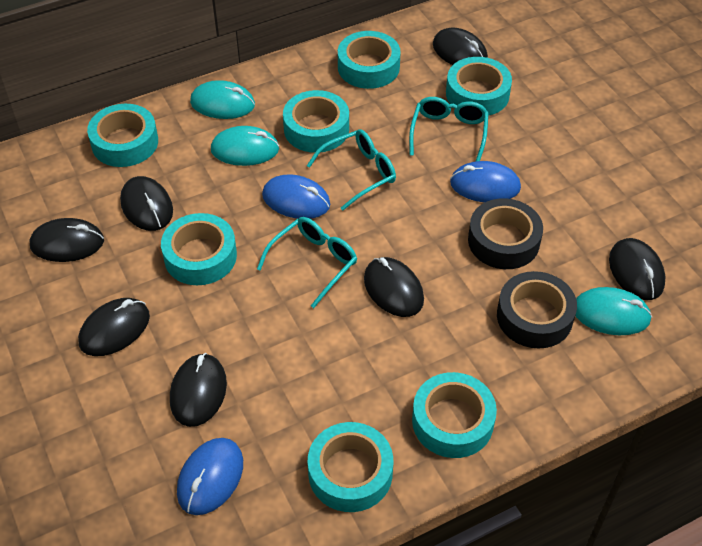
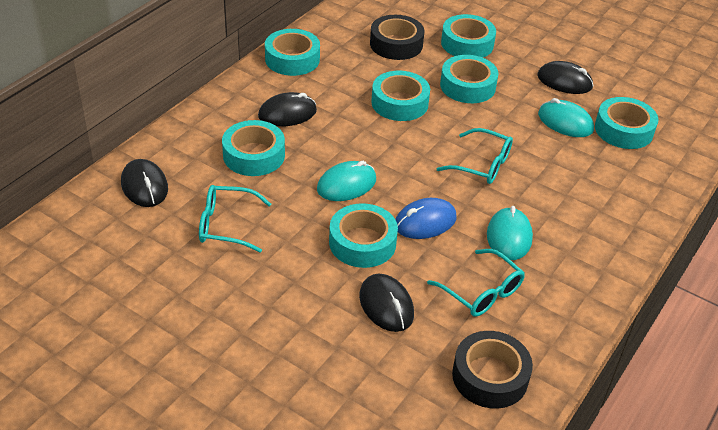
black mouse: [29,218,104,262] [78,298,150,356] [120,176,173,231] [170,353,227,427] [364,257,424,317] [433,28,488,65] [609,238,666,300] = 7 -> [121,159,168,207] [258,92,317,127] [359,274,414,332] [537,61,593,94] = 4
blue mouse: [177,438,243,515] [262,174,330,219] [450,161,521,202] = 3 -> [395,198,456,239] = 1

